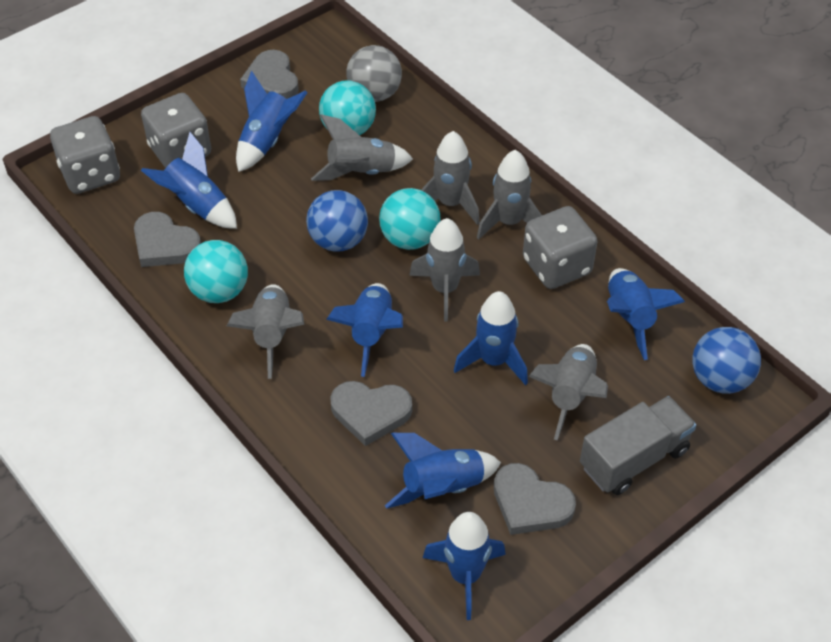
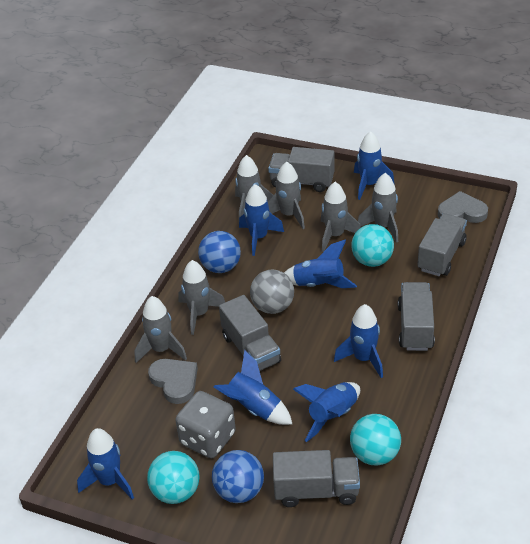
grey dice: [50,116,120,194] [141,93,211,168] [523,206,598,289] = 3 -> [175,391,236,458] = 1
grey heart: [134,212,201,267] [240,50,299,99] [330,381,412,446] [494,463,576,535] = 4 -> [148,359,198,404] [438,191,488,223] = 2
grey truck: [580,396,696,495] = 1 -> [219,295,281,371] [268,147,335,192] [273,450,360,507] [398,282,435,351] [417,213,467,276] = 5

